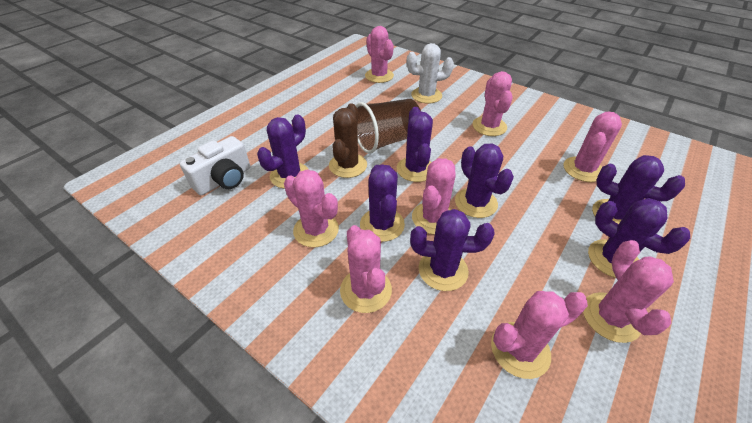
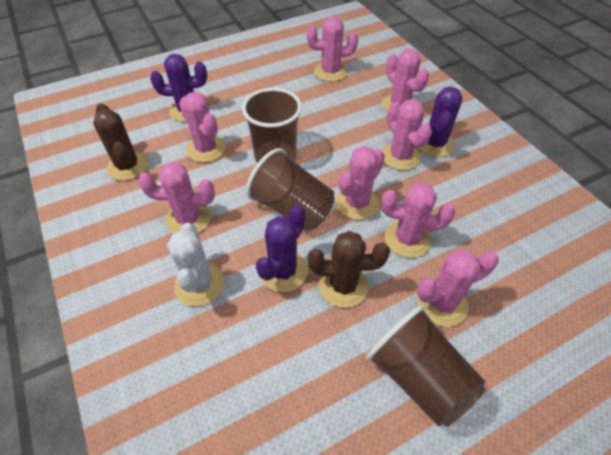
brown cactus: [329,103,367,178] = 1 -> [93,103,148,181] [308,231,390,308] = 2
brown cup: [356,99,421,154] = 1 -> [242,88,302,163] [246,148,335,231] [366,305,486,427] = 3
purple cactus: [257,114,309,189] [360,164,405,242] [397,107,433,182] [410,209,495,291] [455,143,514,218] [588,198,690,278] [592,155,685,224] = 7 -> [150,54,207,122] [256,205,308,292] [418,87,462,157] = 3
white camera: [180,136,250,195] = 1 -> none = 0

